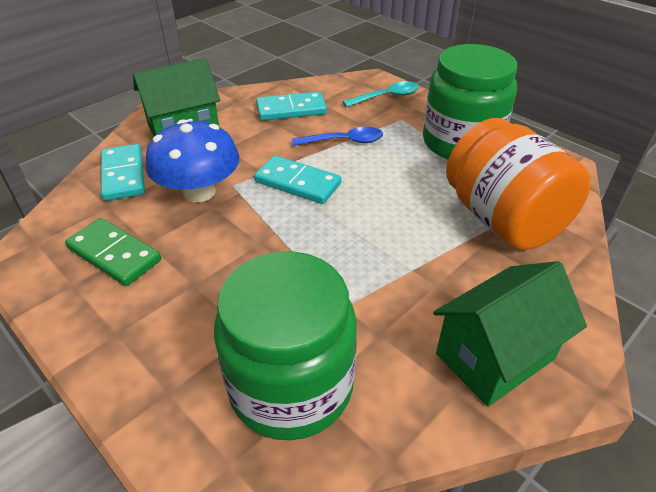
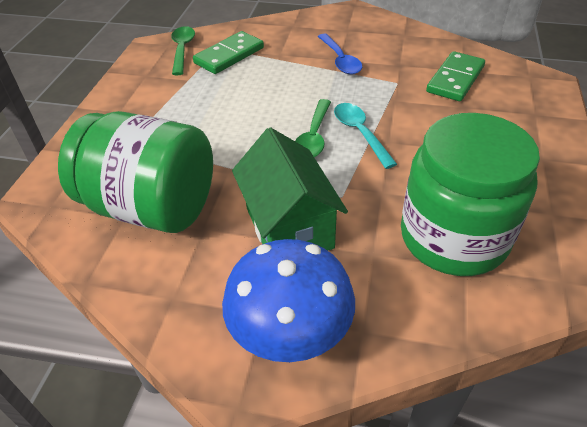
green domino: [65,218,161,286] = 1 -> [193,31,264,74] [426,51,485,101] = 2
green house: [133,58,220,136] [433,261,587,407] = 2 -> [232,127,348,251] = 1
green spoon: none = 0 -> [171,26,195,75] [295,99,331,157] = 2
orange jar: [446,118,590,250] = 1 -> none = 0
turquoise domino: [101,144,145,201] [254,155,341,204] [256,92,327,121] = 3 -> none = 0

